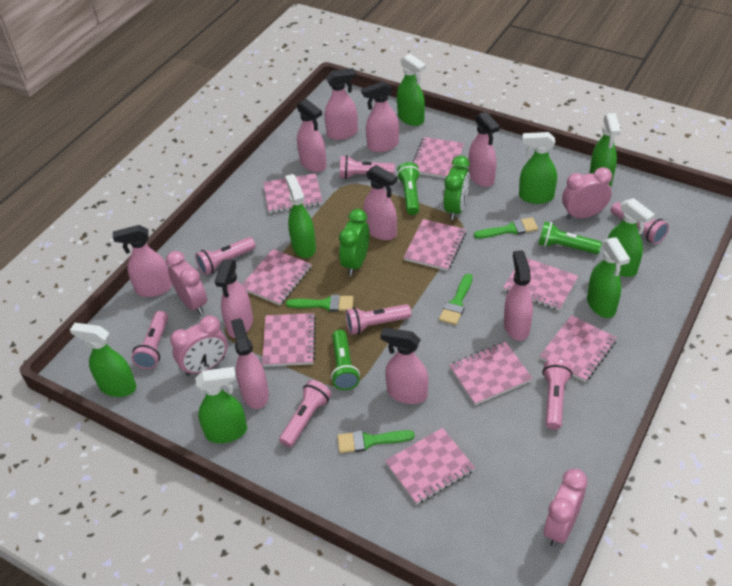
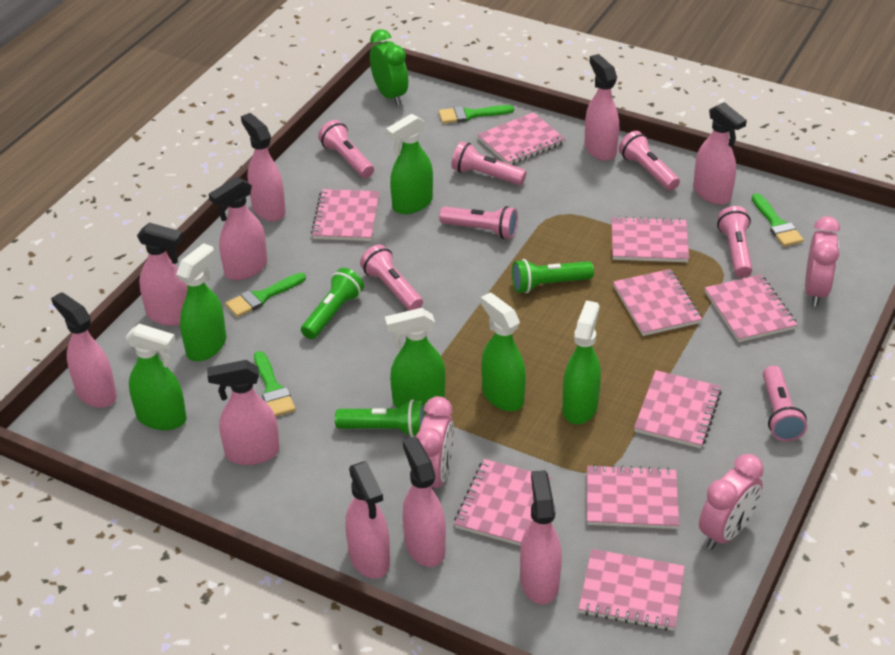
green clock: [339,209,369,276] [444,156,470,220] = 2 -> [370,29,408,106] = 1
green spray bottle: [70,323,136,397] [195,367,247,443] [285,174,316,258] [397,54,426,126] [519,132,557,204] [587,237,630,318] [589,113,621,187] [608,198,655,277] = 8 -> [125,324,187,430] [176,243,226,361] [385,308,445,408] [386,114,433,214] [481,292,526,411] [562,300,601,424] = 6
pink clock: [166,251,207,315] [170,315,227,376] [544,469,587,547] [562,167,612,220] = 4 -> [416,396,454,490] [699,454,764,550] [805,216,840,307] = 3

